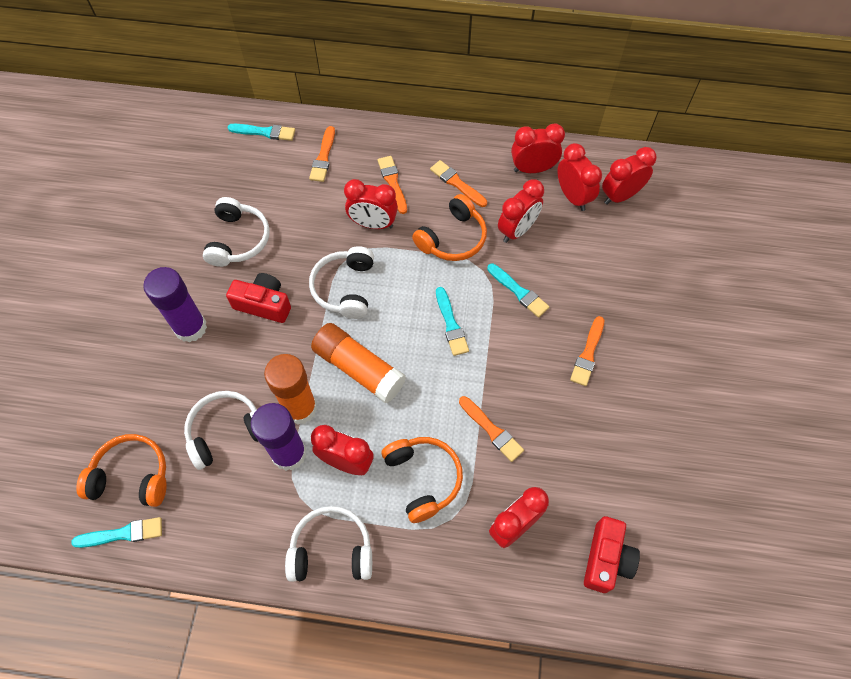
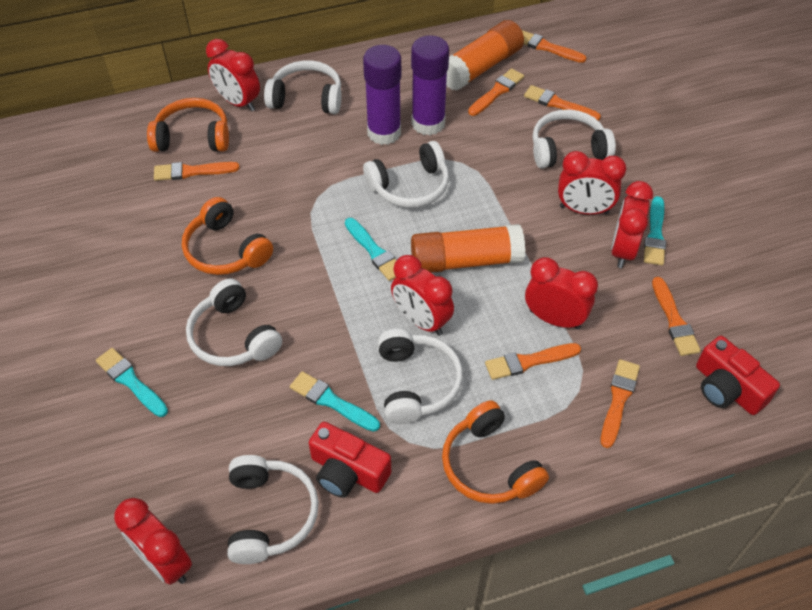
orange brush: [309,126,335,182] [378,156,407,214] [430,160,487,207] [459,396,524,462] [570,316,604,386] = 5 -> [154,162,240,181] [468,68,524,116] [485,343,581,380] [522,30,586,63] [524,85,601,121] [601,359,640,448] [652,277,701,356] = 7
red clock: [311,425,374,475] [344,179,398,229] [489,487,549,548] [498,179,544,243] [511,123,565,173] [558,143,602,211] [602,147,657,205] = 7 -> [114,498,192,585] [206,39,260,112] [391,255,454,336] [525,257,598,329] [558,151,626,215] [611,181,653,268] = 6
white headphones: [184,391,258,470] [203,197,270,267] [285,506,372,582] [309,246,374,319] = 4 -> [186,279,282,366] [227,455,319,564] [264,60,342,114] [363,141,449,208] [378,329,463,424] [533,109,616,169] = 6

